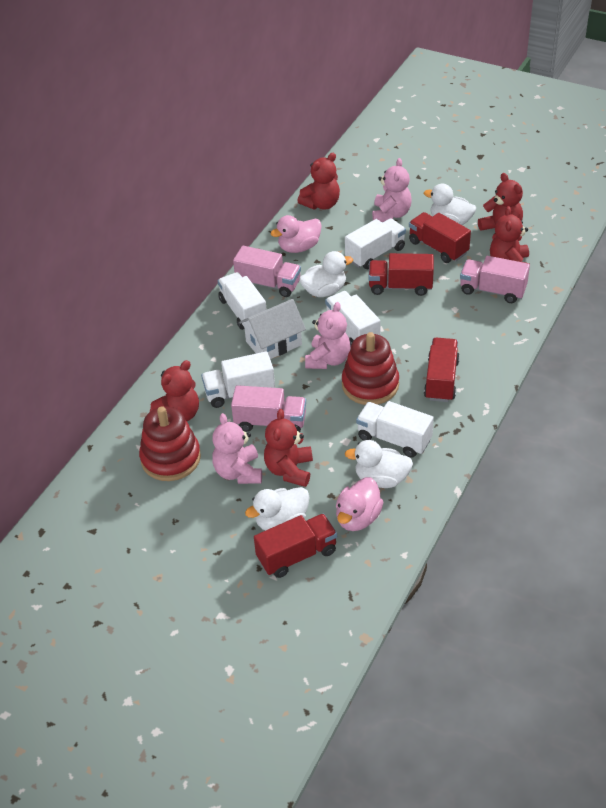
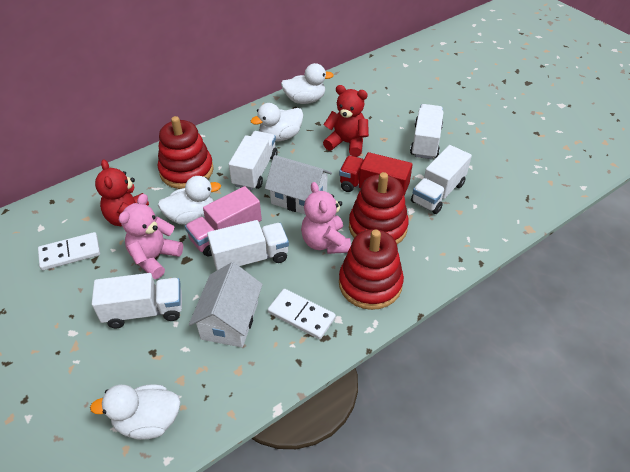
pink duck: [270,215,322,253] [336,477,383,531] = 2 -> none = 0
pink teddy bear: [212,413,262,484] [305,302,351,369] [372,158,412,222] = 3 -> [119,194,183,279] [301,182,351,254] = 2
pink truck: [231,385,306,433] [233,246,301,297] [460,256,530,303] = 3 -> [185,186,262,256] = 1
red stacking toy: [139,406,201,481] [342,332,399,405] = 2 -> [158,116,214,189] [339,229,404,310] [349,172,409,244] = 3
red teddy bear: [150,360,199,421] [264,409,313,487] [298,153,340,210] [478,173,523,239] [490,206,530,264] = 5 -> [95,159,149,226] [323,85,369,157] = 2
red truck: [254,514,337,578] [368,253,434,296] [409,212,471,263] [424,338,460,402] = 4 -> [339,152,413,196] = 1
white domino: none = 0 -> [38,232,100,270] [268,289,336,339] = 2
white house: [239,299,306,359] = 1 -> [189,262,263,347] [265,155,332,214] = 2

